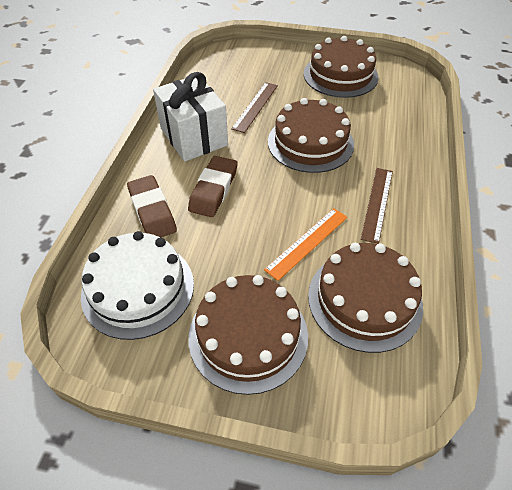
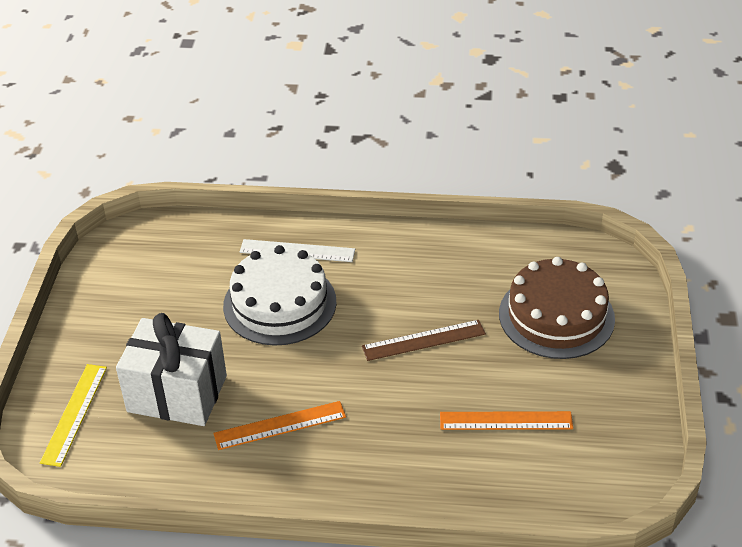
brown cake: [188,275,308,395] [268,98,354,173] [304,36,379,98] [308,243,423,353] = 4 -> [499,257,615,359] = 1
brown eraser: [127,175,177,237] [188,156,238,217] = 2 -> none = 0
brown ruler: [231,82,278,133] [361,168,393,244] = 2 -> [362,320,486,361] = 1
orange ruler: [264,208,348,281] = 1 -> [214,401,346,450] [440,411,573,430] = 2
white ruler: none = 0 -> [240,239,355,262] = 1
yellow ruler: none = 0 -> [40,364,107,467] = 1

